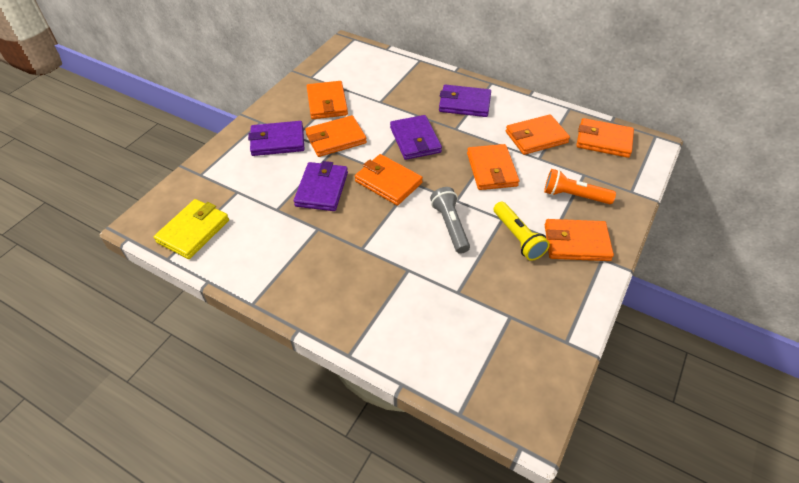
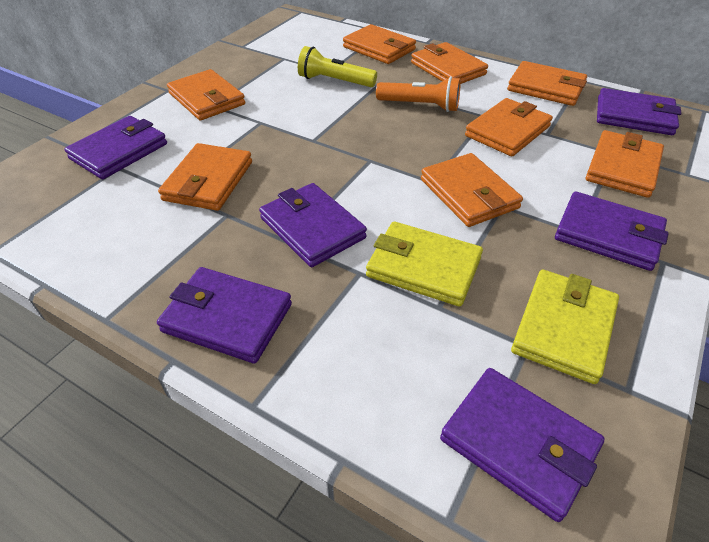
grey flashlight: [430,187,470,254] = 1 -> none = 0
orange wallet: [305,115,367,157] [307,81,348,119] [355,154,423,205] [467,144,519,190] [506,114,570,155] [545,219,614,261] [576,118,634,158] = 7 -> [158,143,252,211] [167,69,245,120] [343,24,416,64] [411,42,488,84] [421,153,523,227] [465,98,553,156] [507,61,587,106] [586,130,664,198] = 8
purple wallet: [248,121,304,156] [294,161,348,211] [390,115,442,160] [439,85,491,117] = 4 -> [64,116,167,179] [157,267,292,363] [259,183,367,267] [440,368,605,522] [555,191,669,271] [597,88,682,135] = 6
yellow wallet: [154,199,229,259] = 1 -> [366,222,483,307] [511,269,619,384] = 2

